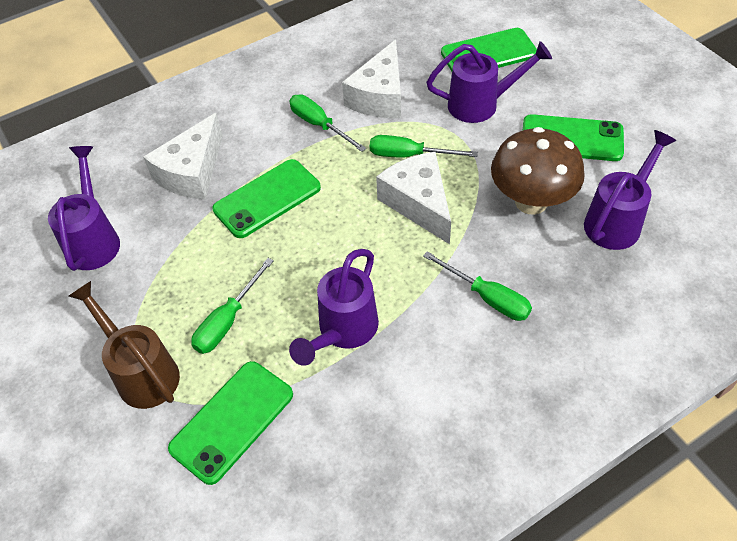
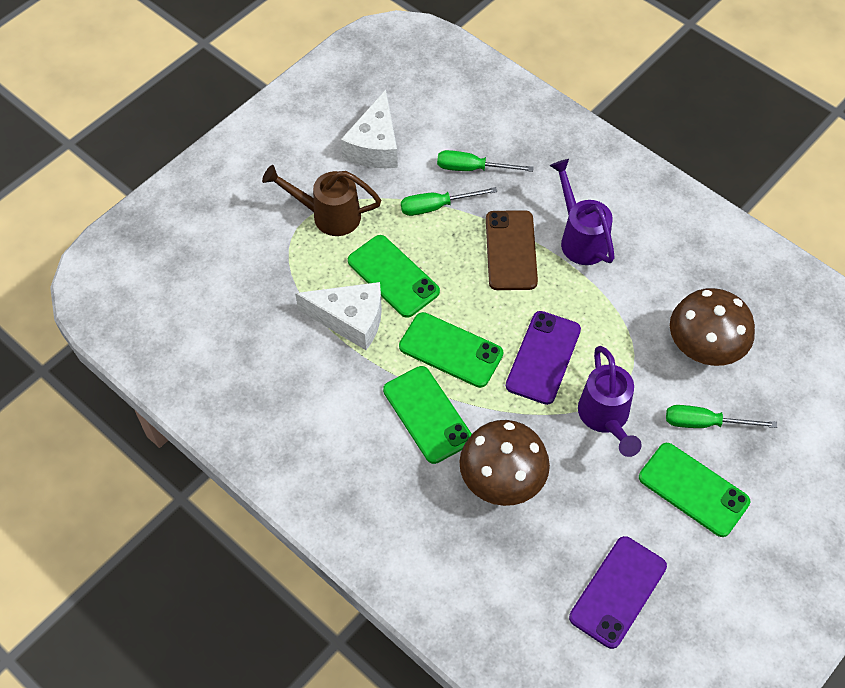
brown mushroom: [491,127,585,215] = 1 -> [459,420,550,506] [670,288,755,366] = 2
brown phone: none = 0 -> [486,210,538,290] = 1
green screwdriver: [191,258,274,354] [289,94,366,152] [370,135,478,158] [423,251,532,321] = 4 -> [401,187,497,216] [437,150,534,172] [666,405,777,428] = 3
purple phone: none = 0 -> [506,311,581,405] [569,536,667,649] = 2
purple watering can: [48,146,120,271] [289,249,379,366] [426,41,552,123] [584,130,676,250] = 4 -> [550,159,615,265] [578,346,642,457] = 2
white cheese: [143,113,223,200] [342,39,401,118] [376,152,451,244] = 3 -> [295,282,382,350] [341,90,398,168] = 2

